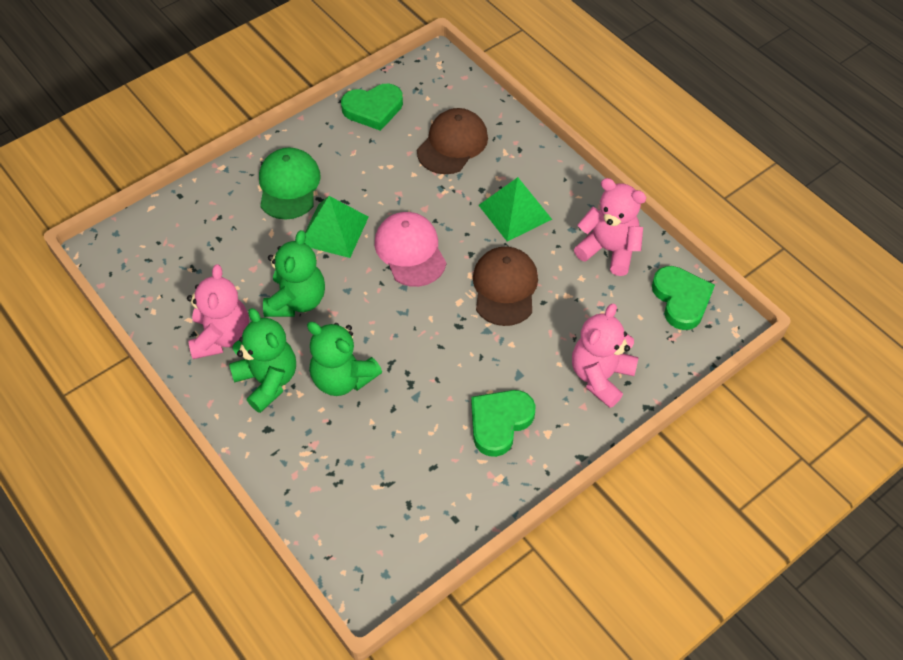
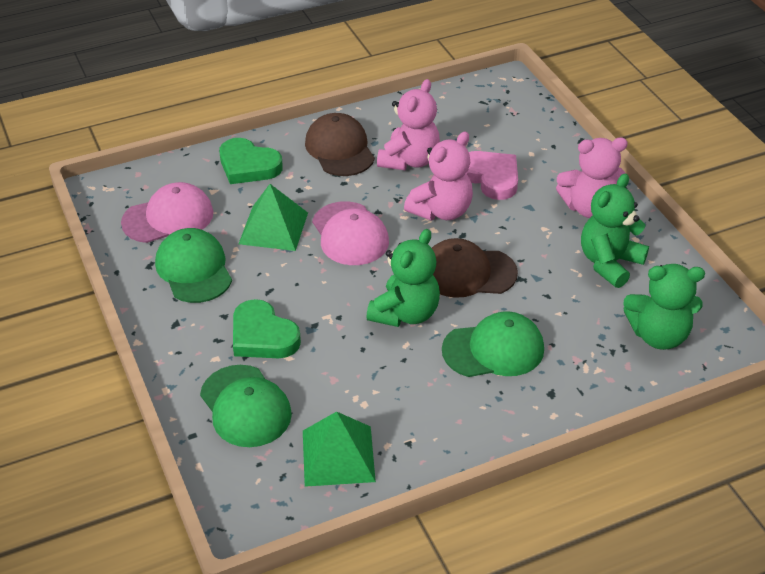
green cap: [259,148,321,220] = 1 -> [155,228,232,303] [200,365,292,447] [442,311,544,377] = 3
green heart: [341,84,403,131] [471,390,535,457] [652,266,715,330] = 3 -> [219,138,283,184] [233,299,301,358] = 2
pink cap: [375,212,446,287] = 1 -> [121,182,214,243] [312,201,389,265] = 2
pink heart: none = 0 -> [467,151,518,200] = 1

